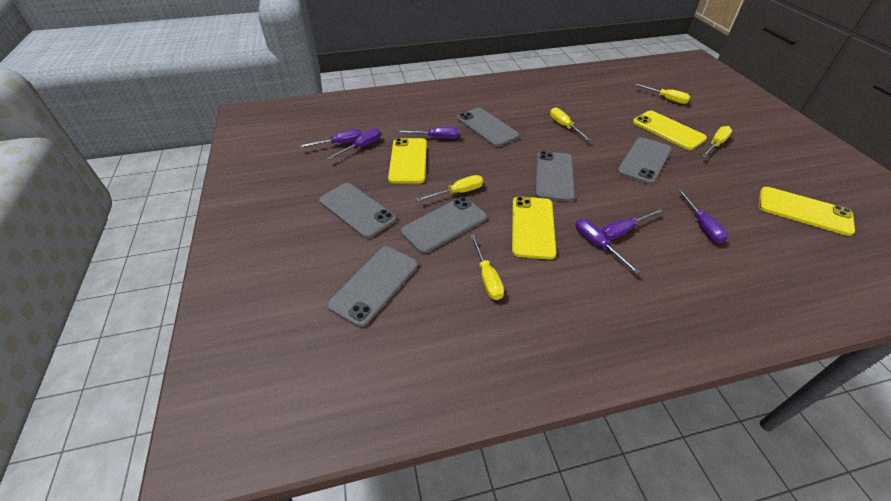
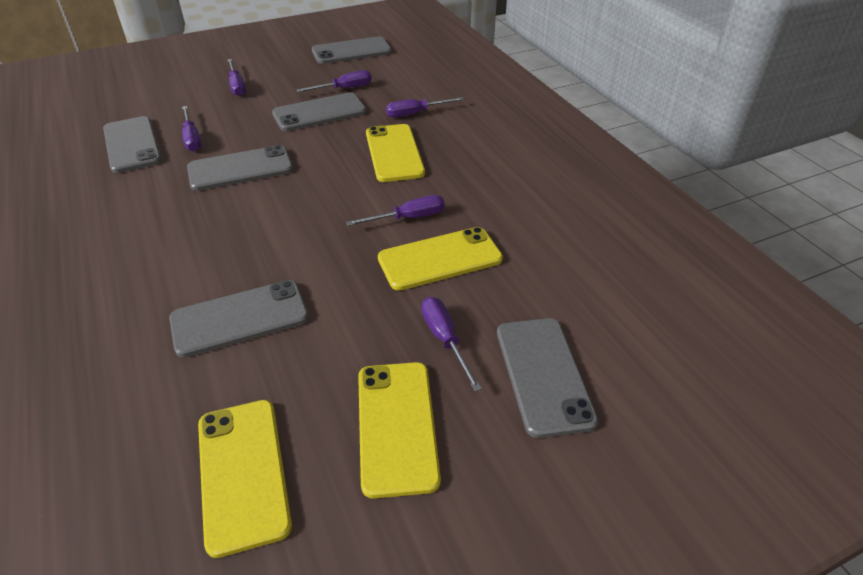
yellow screwdriver: [416,175,483,201] [470,234,504,300] [550,107,591,141] [634,83,690,104] [702,126,732,157] = 5 -> none = 0

